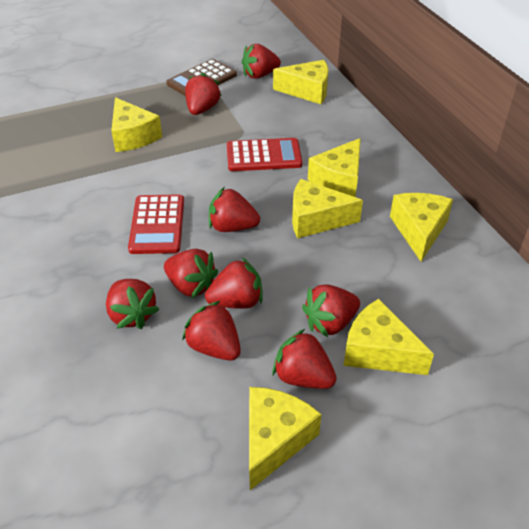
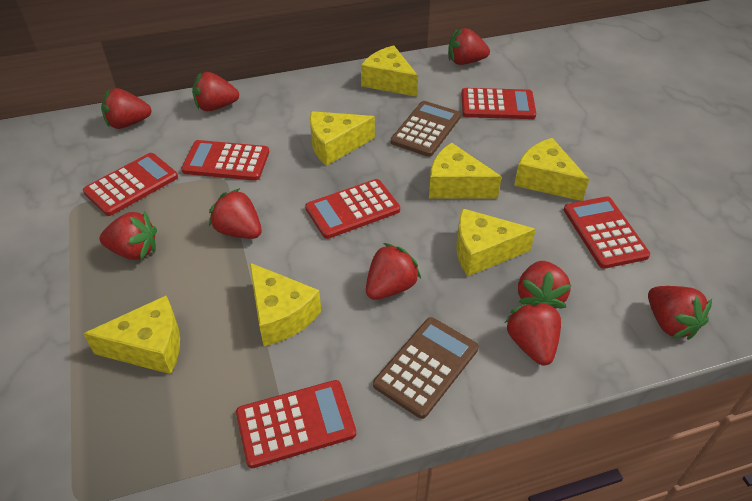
brown calculator: [166,59,237,96] = 1 -> [373,317,478,419] [391,101,461,157] = 2
red calculator: [128,194,184,254] [227,138,302,171] = 2 -> [83,153,178,216] [181,140,269,181] [236,380,356,468] [305,179,400,239] [461,88,536,119] [564,196,650,269] = 6

